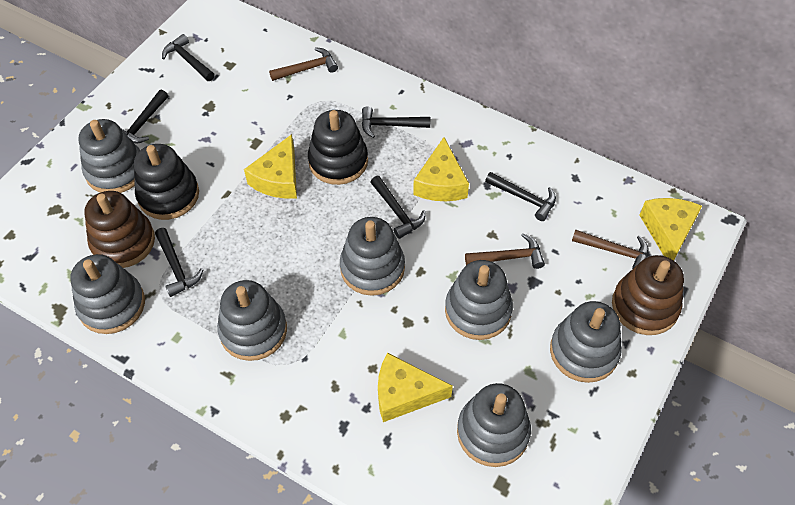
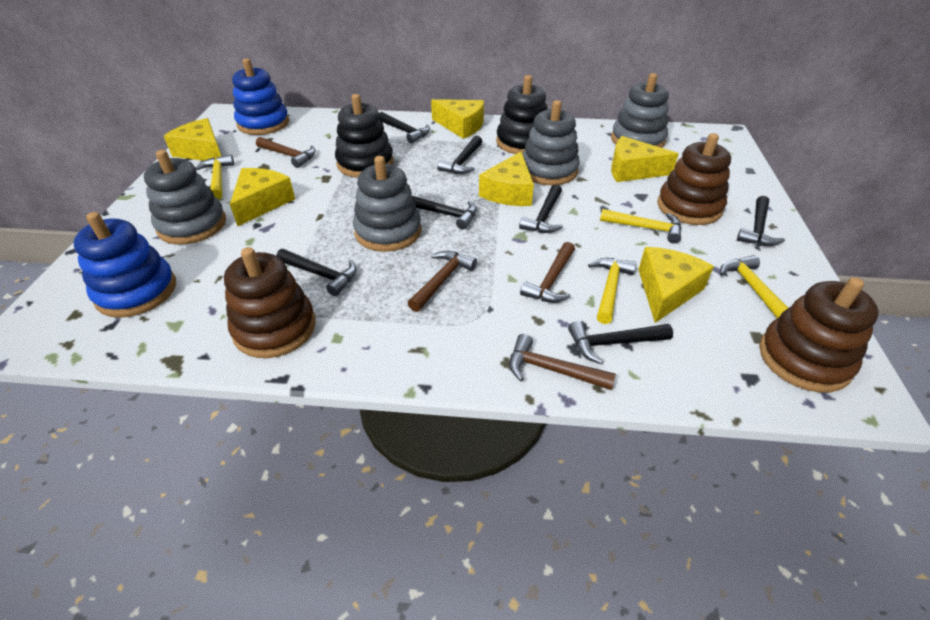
black hammer: [122,90,168,143] [155,228,203,297] [162,34,215,81] [362,106,430,138] [371,176,426,239] [485,172,556,221] = 6 -> [276,249,356,296] [379,112,430,144] [412,196,477,230] [437,136,482,174] [519,184,563,233] [568,321,673,364] [737,196,785,246] = 7
blue stacking toy: none = 0 -> [73,212,176,318] [232,58,289,135] = 2
brown hammer: [269,47,338,81] [465,233,545,269] [572,229,649,269] = 3 -> [256,137,316,168] [408,251,477,312] [509,334,616,390] [520,242,575,303] = 4
brown stacking toy: [84,191,155,268] [612,255,684,335] = 2 -> [224,247,316,358] [657,133,731,225] [759,277,879,393] = 3
grey stacking toy: [70,254,145,334] [78,119,140,193] [217,280,287,361] [340,217,405,296] [445,260,513,340] [457,383,531,467] [550,301,622,383] = 7 -> [144,150,226,245] [353,156,422,252] [522,100,580,185] [611,73,669,148] = 4
yellow cheese: [244,134,297,199] [378,353,453,422] [413,137,469,201] [639,198,702,261] = 4 -> [164,118,221,161] [230,168,295,226] [431,99,484,139] [479,152,534,206] [611,136,678,182] [638,247,714,323] = 6
yellow hammer: none = 0 -> [195,154,234,200] [588,258,636,324] [600,209,681,244] [720,255,788,318] = 4

